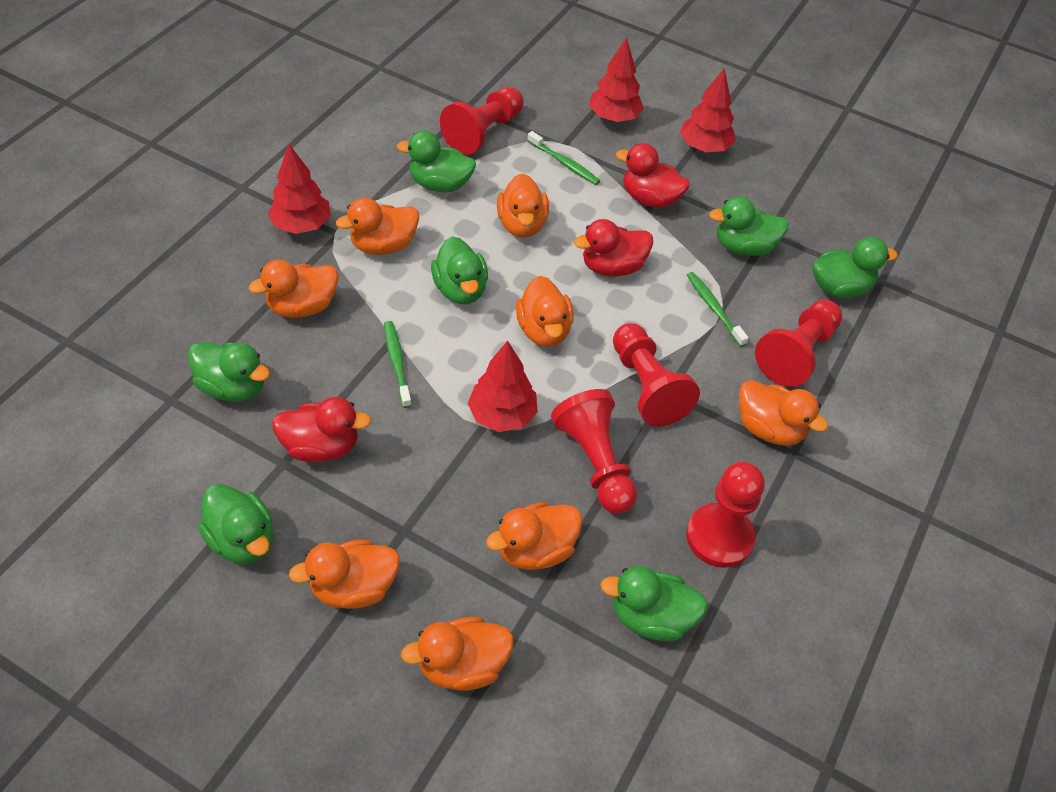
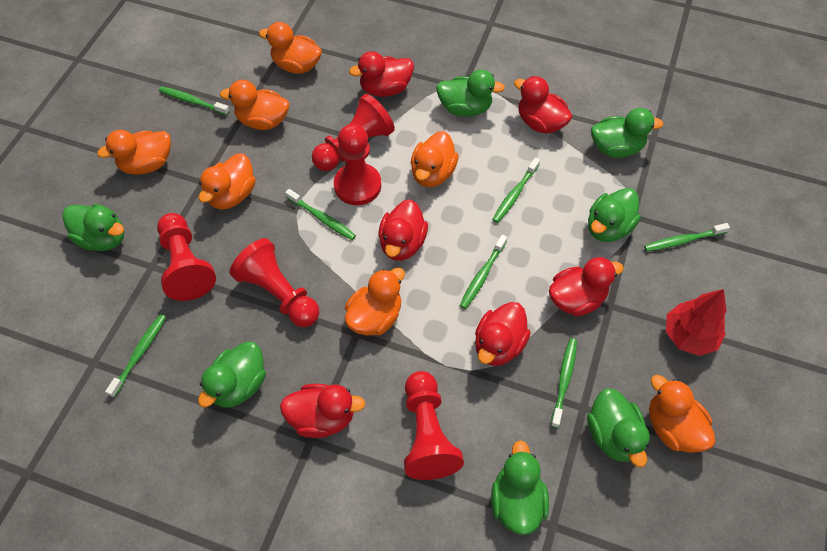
green toothbrush: [384,321,412,408] [527,131,600,185] [687,272,749,347] = 3 -> [105,314,166,397] [159,86,230,115] [285,189,356,240] [460,234,507,309] [492,158,540,223] [551,338,577,428] [644,223,730,252] = 7
orange duck: [249,260,338,318] [289,540,400,609] [336,198,419,255] [401,617,514,691] [486,502,582,570] [497,173,549,238] [516,276,574,347] [739,380,828,446] = 8 -> [97,130,171,175] [199,153,256,209] [220,80,289,130] [259,22,322,74] [345,268,405,336] [411,131,458,187] [649,375,715,453] = 7
red duck: [272,397,371,462] [574,219,653,277] [616,143,690,208] = 3 -> [280,384,365,438] [349,51,414,97] [378,199,428,261] [475,302,531,366] [514,76,572,134] [549,257,624,316] = 6
red tree: [268,144,331,234] [468,341,538,432] [589,37,644,122] [680,68,735,152] = 4 -> [666,289,727,356] = 1

